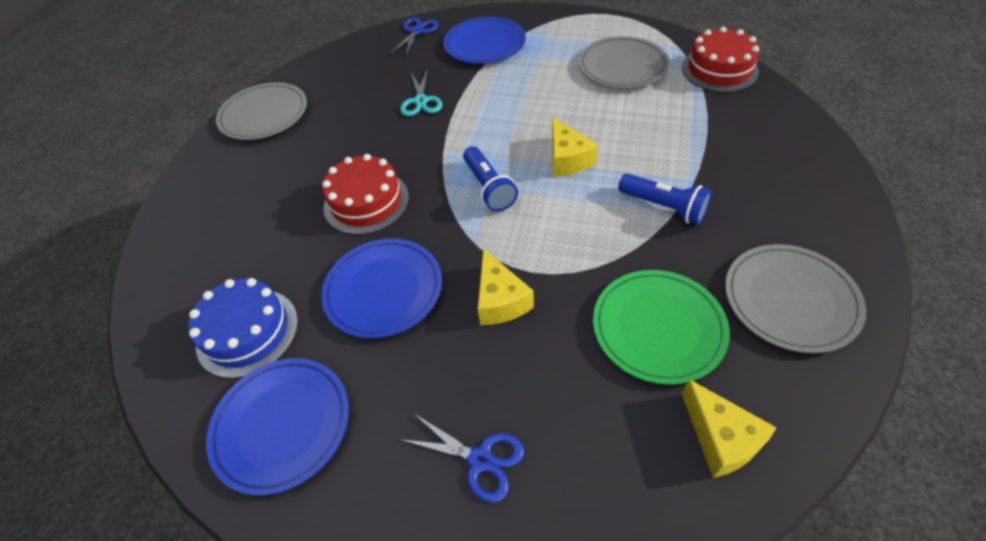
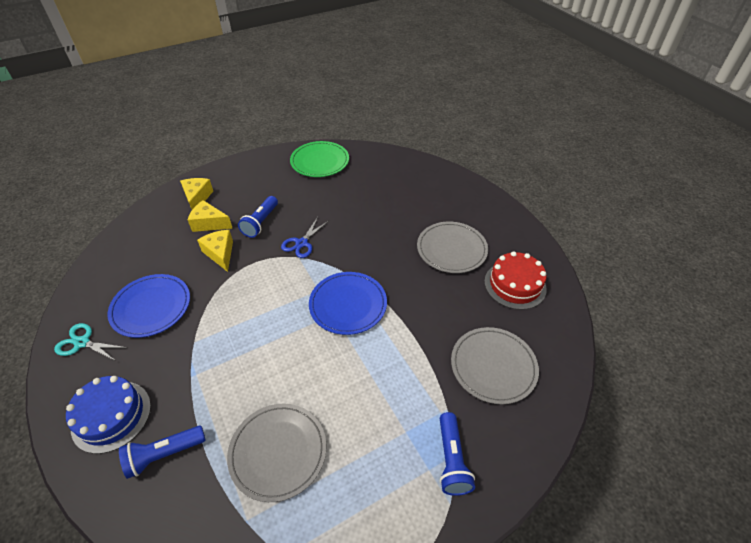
blue flashlight: [463,146,518,211] [618,173,712,225] = 2 -> [119,426,206,479] [238,196,278,238] [440,412,475,496] = 3
blue plate: [206,358,349,496] [321,239,442,338] [443,17,526,64] = 3 -> [108,274,190,338] [309,272,387,335] = 2
blue scissors: [390,18,438,56] [399,414,524,503] = 2 -> [281,217,328,258] = 1
red cake: [322,154,409,235] [682,27,760,92] = 2 -> [484,251,547,310] = 1

